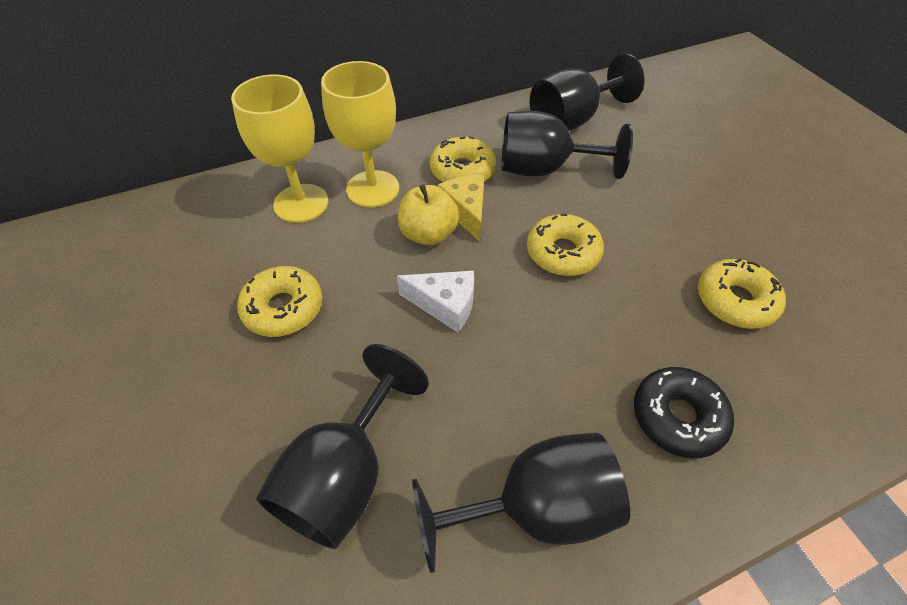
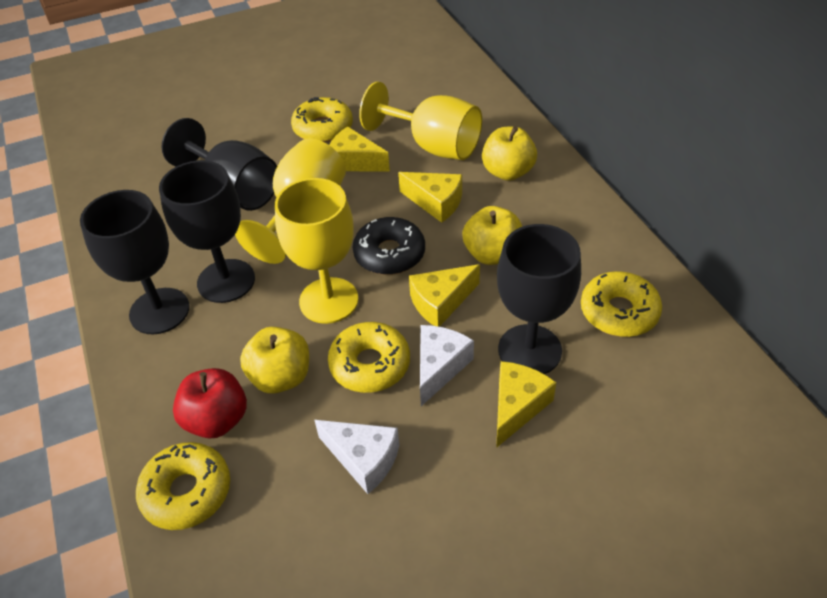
red apple: none = 0 -> [173,368,247,439] = 1
white cheese: [397,271,474,332] = 1 -> [314,420,399,494] [420,325,474,406] = 2
yellow apple: [398,184,459,246] = 1 -> [240,327,309,394] [462,206,522,265] [482,126,537,181] = 3
yellow cheese: [438,175,485,242] = 1 -> [329,126,390,171] [398,172,462,223] [409,264,480,327] [496,361,556,448] = 4
yellow goblet: [231,74,328,223] [321,61,399,208] = 2 -> [235,138,346,264] [275,178,358,324] [359,82,482,160] = 3

